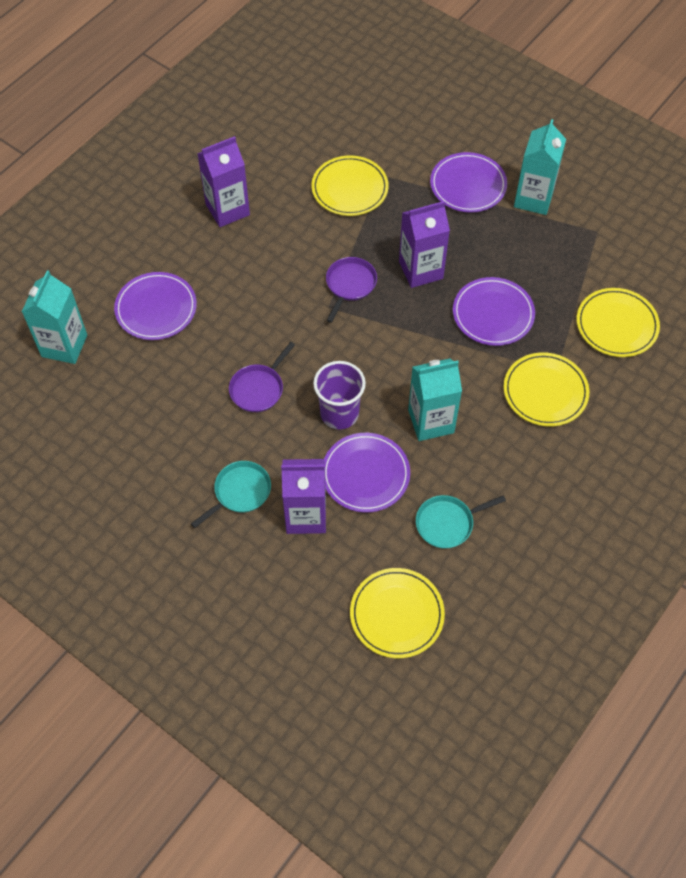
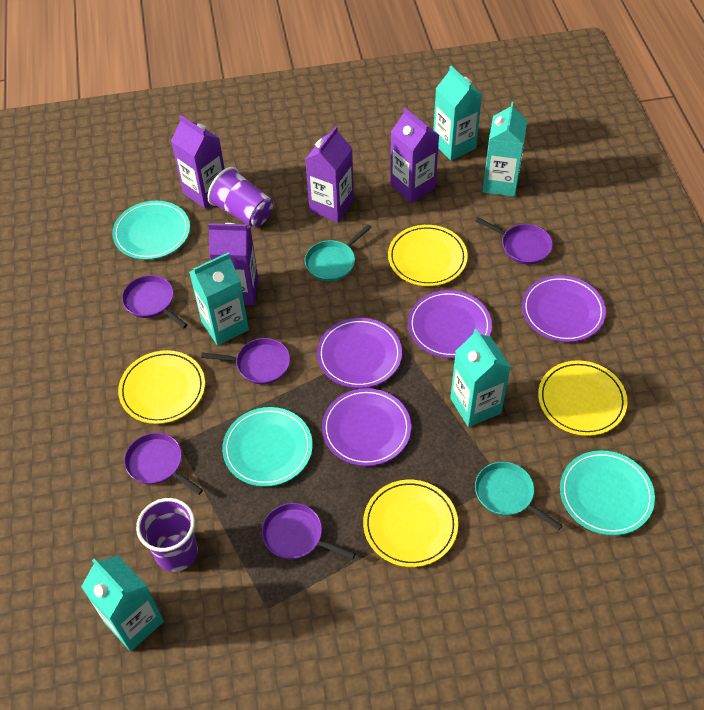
purple carton: [197,136,250,227] [281,459,326,534] [399,201,450,288] = 3 -> [171,115,225,209] [208,223,258,305] [305,126,354,222] [390,108,439,203] = 4
purple cup: [313,361,366,429] = 1 -> [136,498,198,572] [207,167,273,228] = 2
purple pan: [229,342,295,412] [326,257,377,323] = 2 -> [122,275,188,329] [124,433,203,495] [201,338,290,384] [262,503,356,560] [476,217,553,265] = 5
turquoise carton: [22,270,87,364] [408,358,462,441] [514,119,566,215] = 3 -> [81,556,164,651] [189,252,249,345] [433,66,482,161] [450,329,511,427] [483,101,527,197] = 5
turquoise plate: none = 0 -> [112,201,190,260] [222,407,313,487] [560,450,655,535] = 3

